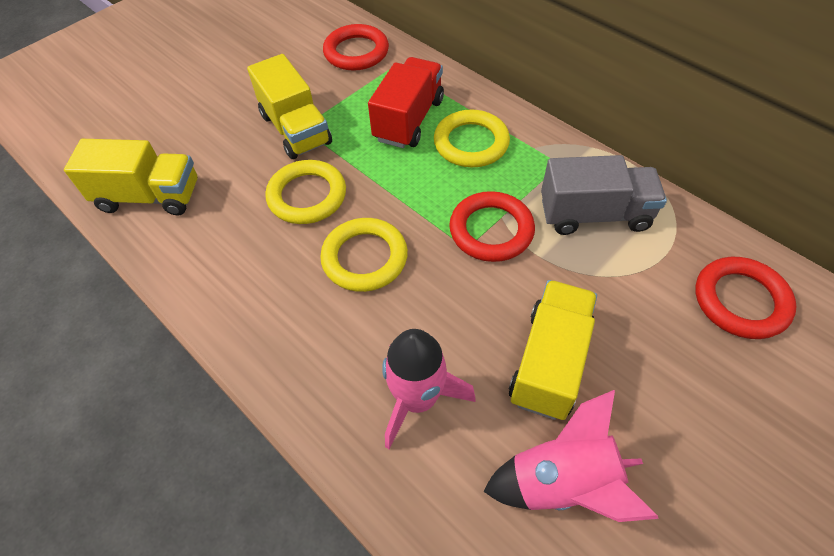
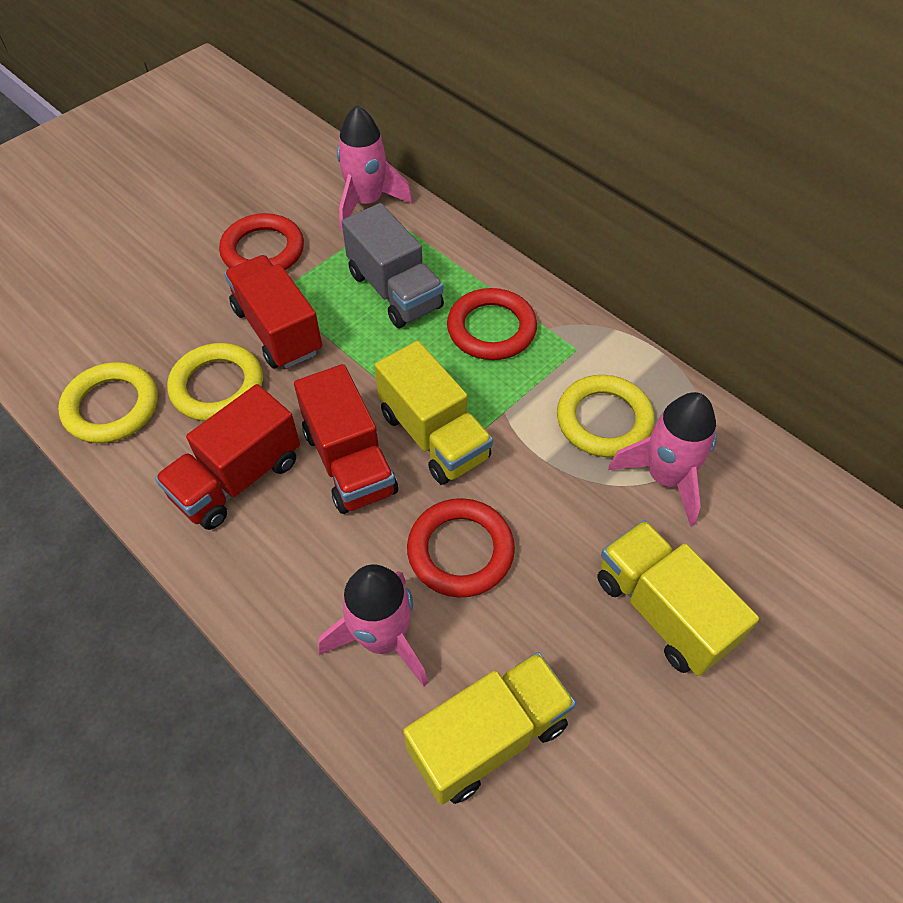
pink rocket: [382,329,476,449] [483,390,659,522] = 2 -> [318,564,428,686] [337,105,412,230] [608,392,716,527] = 3
red truck: [368,57,444,148] = 1 -> [155,384,300,530] [224,255,322,369] [294,364,398,514] = 3

